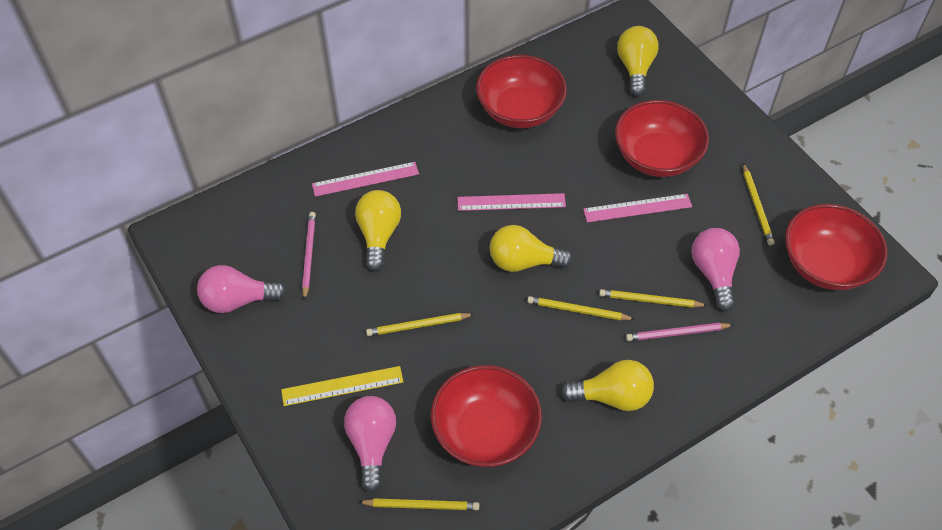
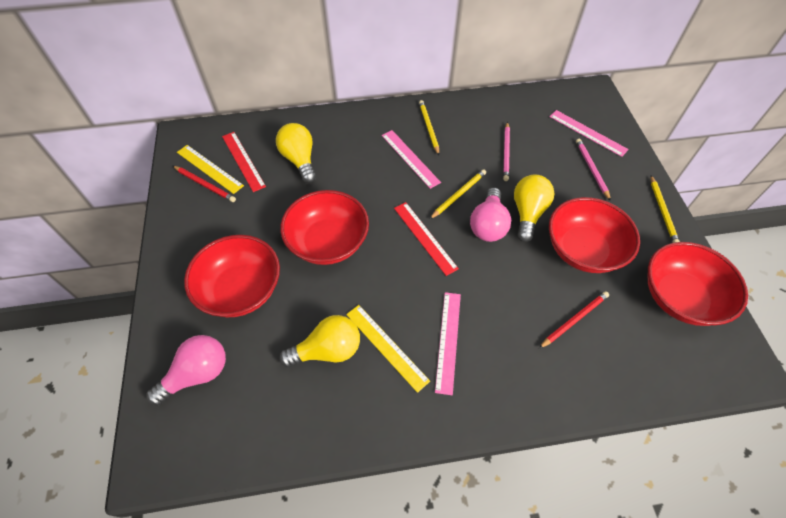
pink light bulb: [197,265,287,313] [344,396,396,493] [691,228,740,312] = 3 -> [146,335,226,406] [470,187,511,242] = 2
red pencil: none = 0 -> [173,166,236,202] [539,291,609,348] = 2
red ruler: none = 0 -> [222,132,266,192] [394,202,459,276] = 2
yellow light bulb: [355,190,401,271] [490,225,573,272] [561,360,654,411] [617,26,659,96] = 4 -> [276,123,316,183] [279,315,360,367] [514,174,555,242] = 3
yellow pencil: [358,498,479,510] [366,313,474,336] [527,296,635,320] [599,289,708,308] [743,163,775,245] = 5 -> [419,100,439,155] [430,169,486,219] [651,175,680,243] = 3
yellow ruler: [281,366,403,406] = 1 -> [177,145,244,194] [346,305,430,393] = 2

